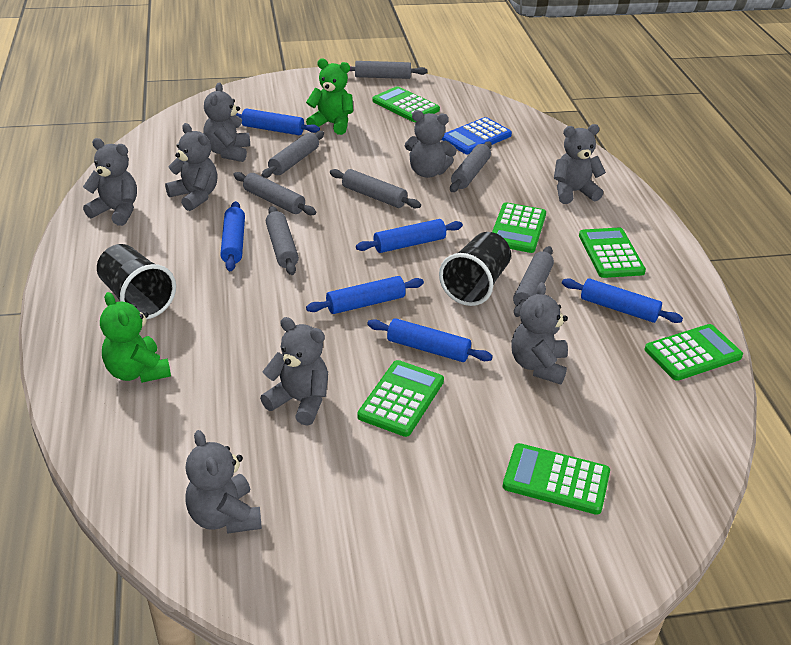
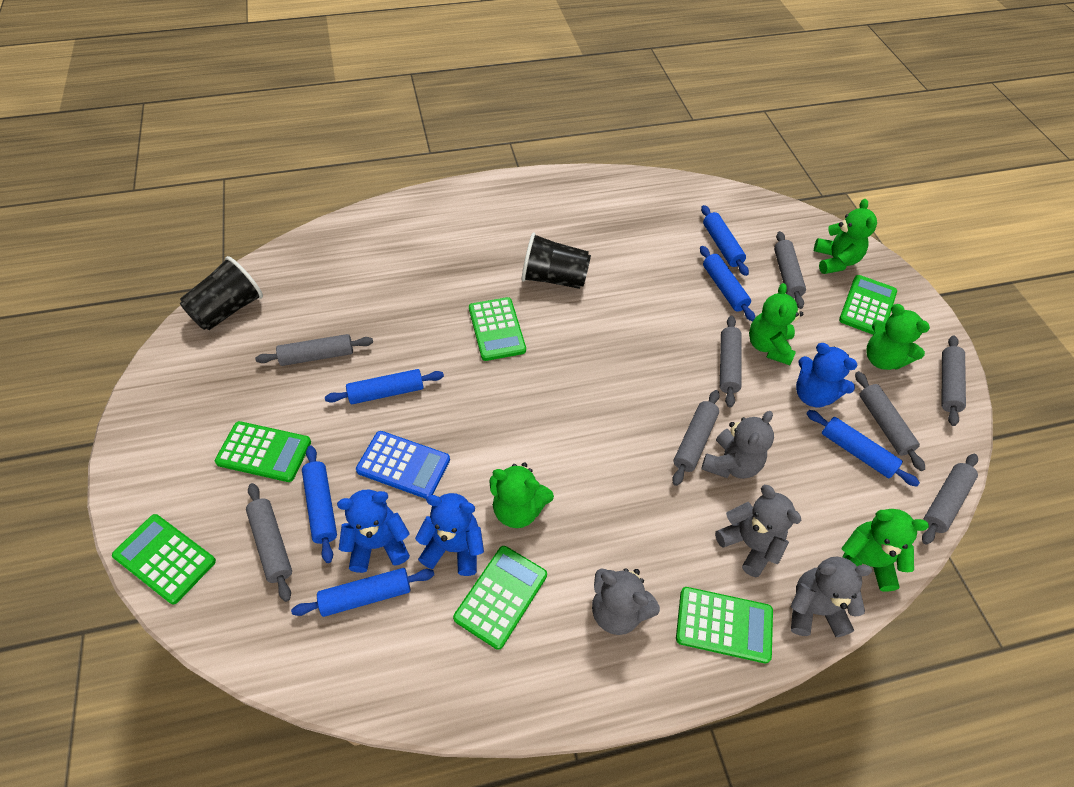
blue teddy bear: none = 0 -> [337,490,410,573] [415,493,484,576] [796,343,858,408] = 3
green teddy bear: [100,292,171,383] [306,58,353,135] = 2 -> [489,463,554,528] [749,283,803,365] [814,199,877,274] [841,509,929,592] [867,304,930,370] = 5
grey rolling pin: [233,172,316,215] [261,131,324,178] [266,206,299,275] [330,169,421,208] [349,61,428,79] [450,142,492,192] [513,246,554,317] = 7 -> [246,483,292,602] [255,334,373,366] [672,390,720,486] [720,316,742,407] [774,231,806,309] [855,371,925,471] [922,454,978,545] [942,335,966,426] = 8
grey teddy bear: [83,138,137,226] [165,123,218,211] [185,430,262,534] [203,83,250,162] [260,317,328,425] [405,110,457,178] [511,282,568,385] [554,124,606,204] = 8 -> [592,568,660,635] [702,411,774,479] [715,485,801,577] [790,556,872,637] = 4

